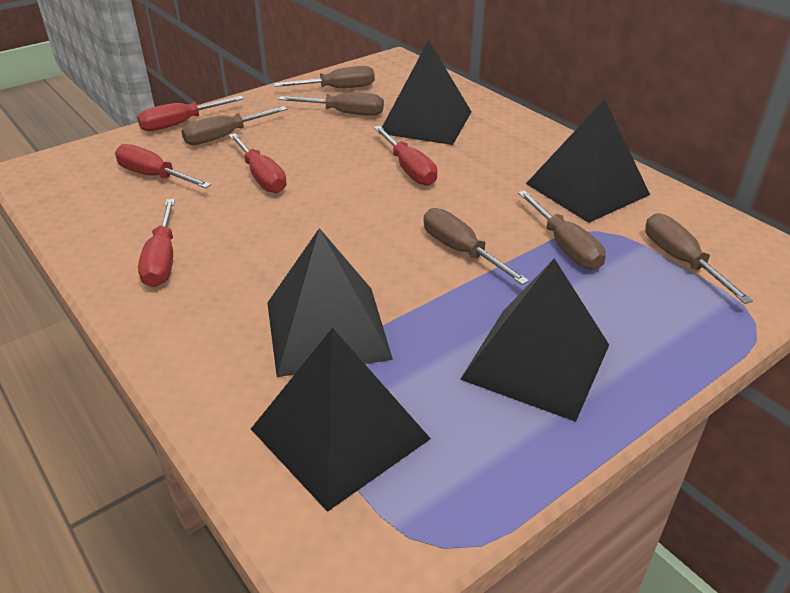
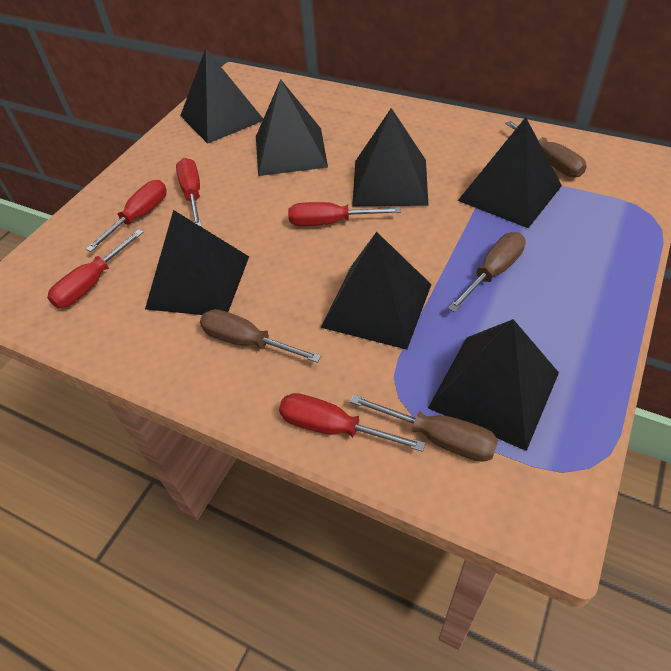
black pyramid: [251,328,431,512] [267,228,393,377] [378,40,471,145] [460,258,609,422] [526,99,650,223] = 5 -> [145,210,249,315] [180,48,263,144] [256,79,328,176] [321,232,432,349] [352,108,429,206] [428,319,559,451] [458,117,562,228] = 7
brown screwdriver: [181,106,287,145] [274,66,375,88] [279,92,384,116] [424,208,529,285] [518,190,606,270] [645,213,753,304] = 6 -> [200,309,321,363] [350,395,498,462] [448,232,526,312] [505,121,587,177] = 4

